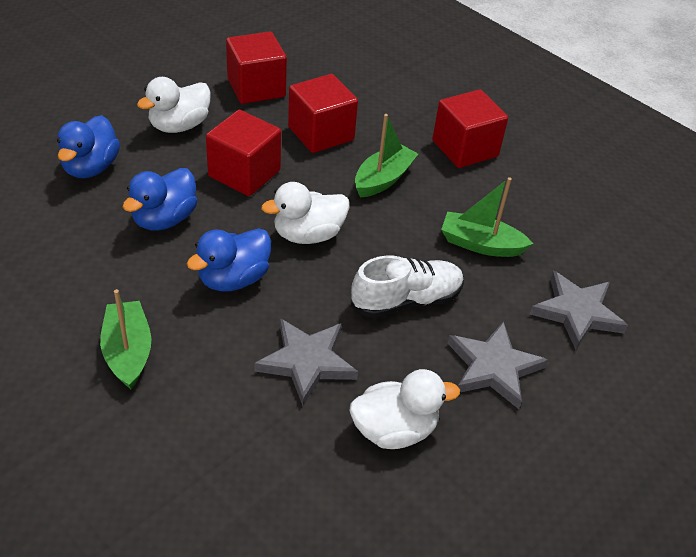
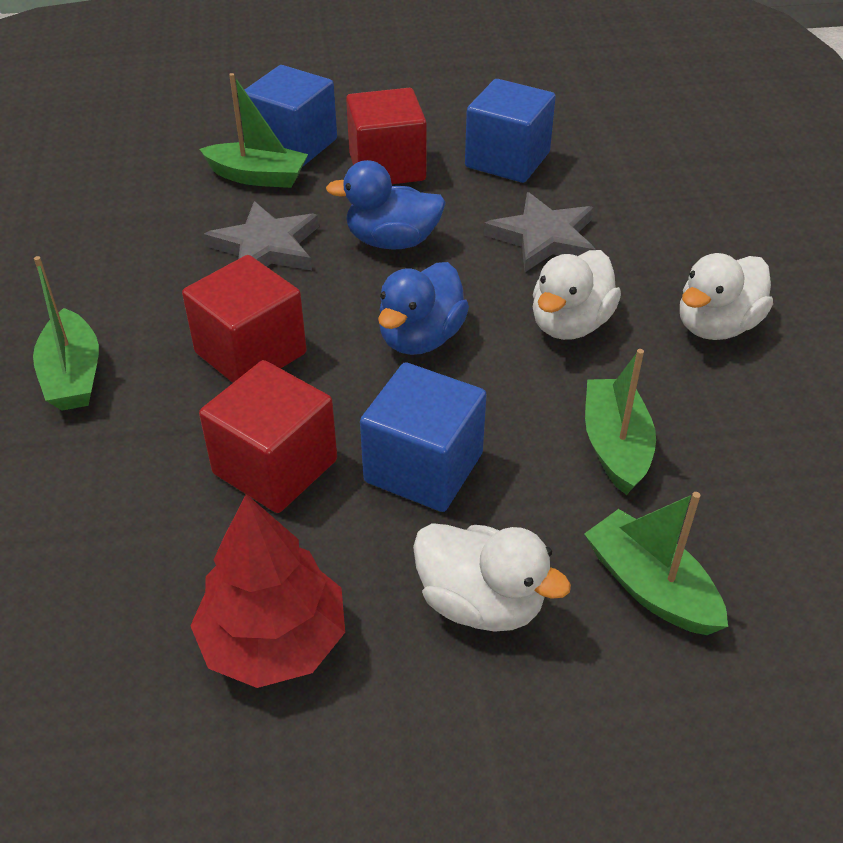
blue cube: none = 0 -> [245,65,337,166] [360,362,487,512] [465,79,556,183] = 3
blue duck: [57,115,120,178] [123,168,197,231] [187,228,271,292] = 3 -> [326,160,446,249] [378,262,469,355] = 2
green boat: [100,289,151,389] [355,114,418,197] [441,177,533,257] = 3 -> [33,256,99,410] [200,73,308,188] [584,492,728,635] [585,349,656,495] = 4
grey star: [254,318,358,406] [448,321,548,409] [530,271,628,350] = 3 -> [204,201,319,270] [484,192,596,272] = 2
red cube: [206,110,281,196] [226,31,287,104] [288,74,358,153] [432,90,508,168] = 4 -> [182,255,307,383] [199,360,337,513] [346,88,427,184] = 3
red tree: none = 0 -> [190,494,345,688] = 1
white shoe: [351,256,464,318] = 1 -> none = 0

